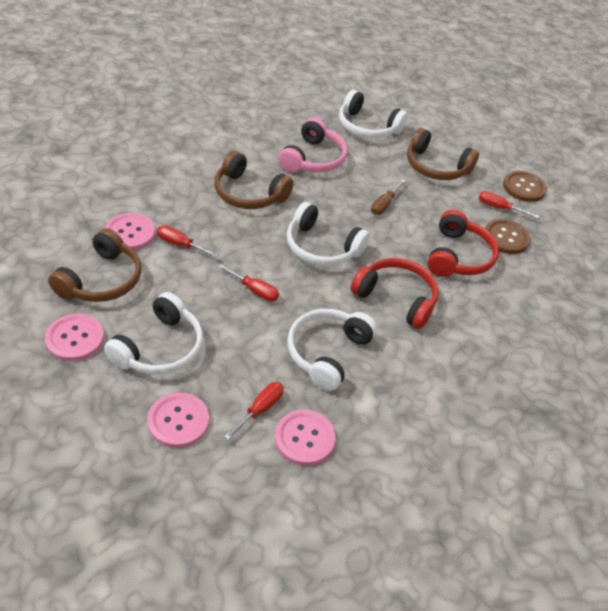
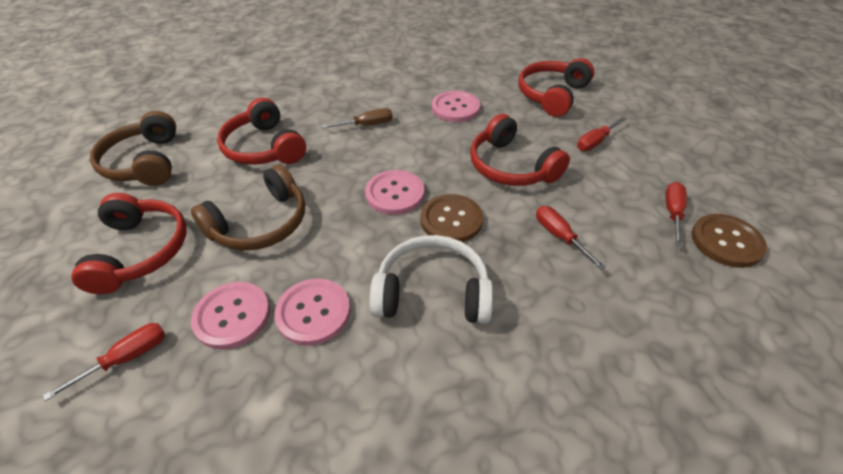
brown headphones: [48,228,141,302] [214,151,293,209] [407,128,479,180] = 3 -> [90,111,176,186] [191,164,305,251] = 2
pink headphones: [278,118,347,173] = 1 -> none = 0
red headphones: [351,258,438,329] [427,210,499,277] = 2 -> [71,193,187,294] [217,98,306,165] [470,114,570,186] [518,58,594,117] = 4
white headphones: [104,292,203,375] [287,202,370,266] [287,309,377,391] [339,90,408,139] = 4 -> [370,235,493,324] = 1

